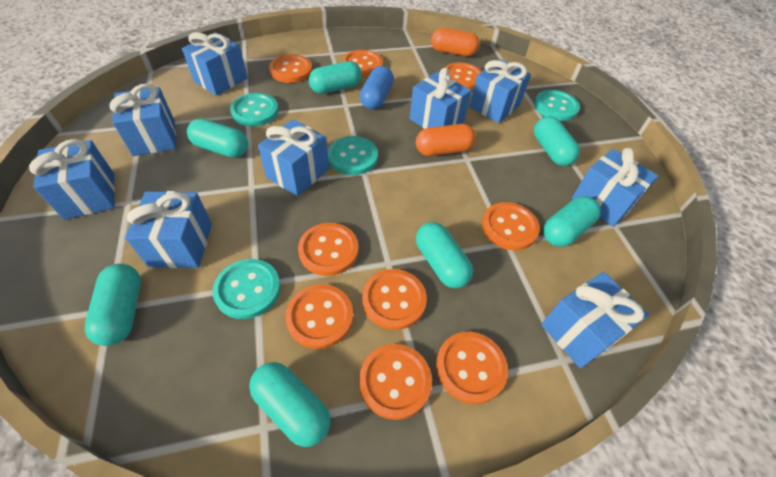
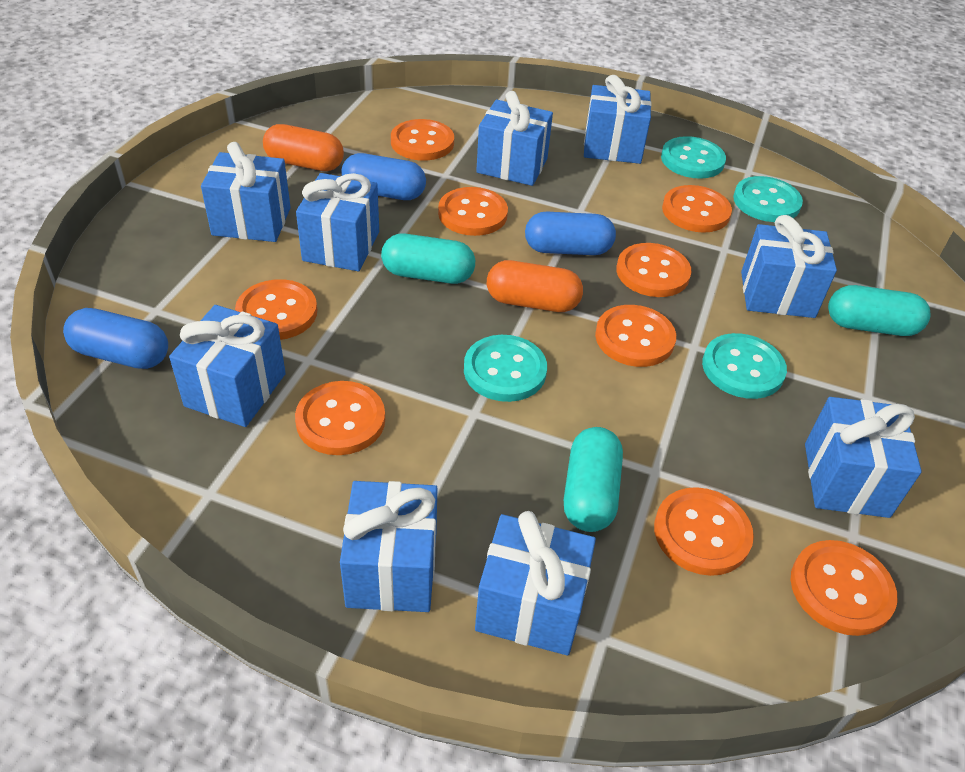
blue capsule: [360,66,394,110] = 1 -> [63,308,168,369] [341,153,426,200] [525,212,616,255] = 3
turquoise capsule: [85,264,141,346] [187,118,248,158] [249,362,330,447] [309,61,362,94] [416,222,473,288] [534,116,580,166] [543,196,601,247] = 7 -> [381,234,475,284] [564,427,623,532] [828,285,931,336] = 3

